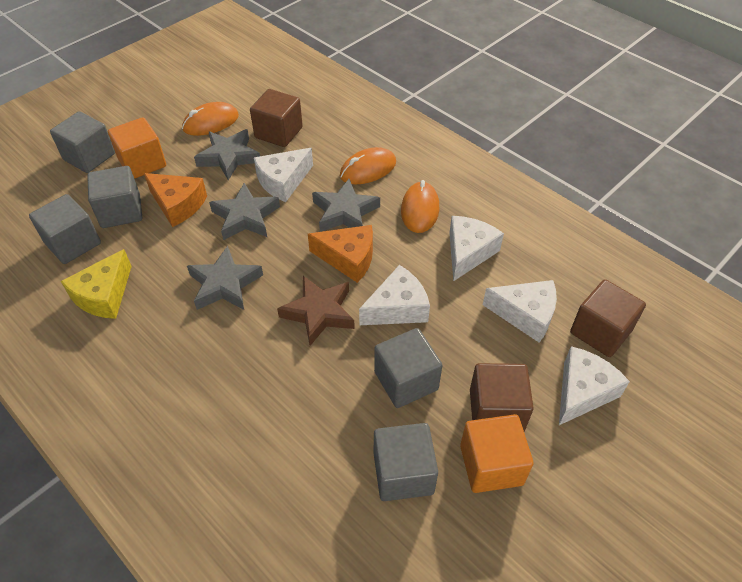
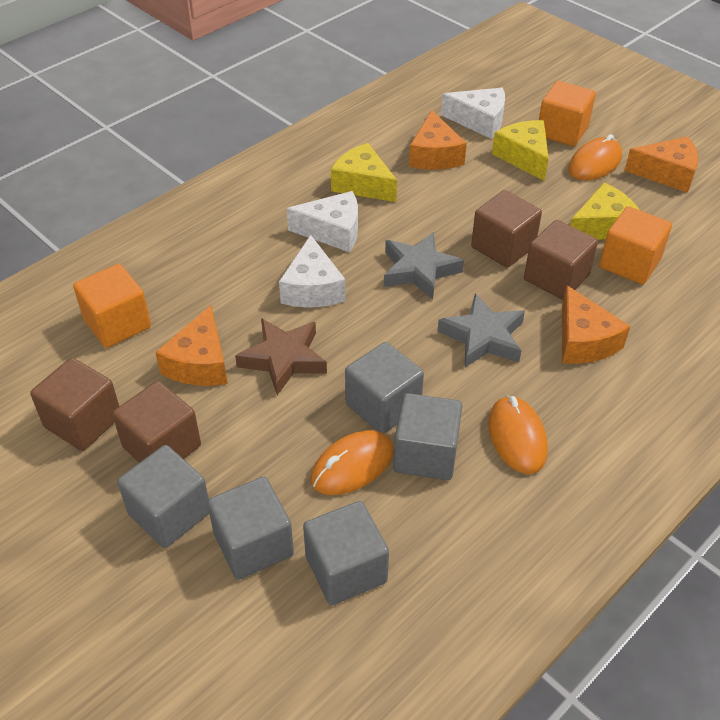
brown cube: [250,89,303,147] [470,363,534,432] [570,279,646,357] = 3 -> [30,358,119,451] [112,381,201,463] [471,190,542,268] [524,220,598,300] = 4
grey star: [187,246,263,310] [194,129,260,180] [209,183,280,240] [312,179,380,232] = 4 -> [384,232,464,300] [437,294,525,368] = 2
orange cheese: [144,173,207,227] [308,225,373,283] = 2 -> [155,305,228,386] [409,110,467,170] [562,286,630,364] [624,136,698,193] = 4
orange cube: [108,117,166,179] [460,414,534,493] = 2 -> [73,264,151,348] [539,81,596,146] [599,206,672,284] = 3
white cheese: [254,148,313,202] [359,265,430,325] [449,216,504,282] [483,280,557,343] [559,346,630,425] = 5 -> [279,235,346,308] [287,191,358,252] [441,88,505,139] = 3
yellow cheese: [61,249,132,319] = 1 -> [331,143,397,202] [492,120,549,181] [570,183,639,240] = 3

